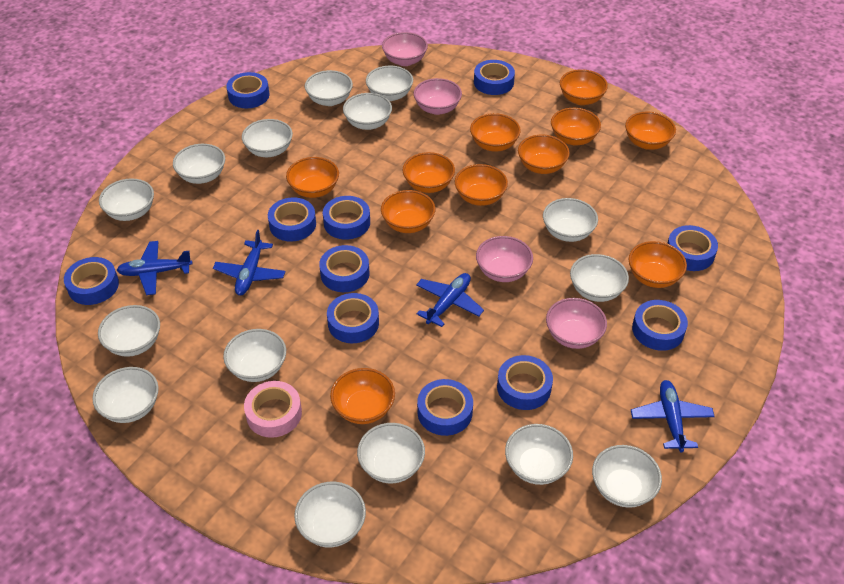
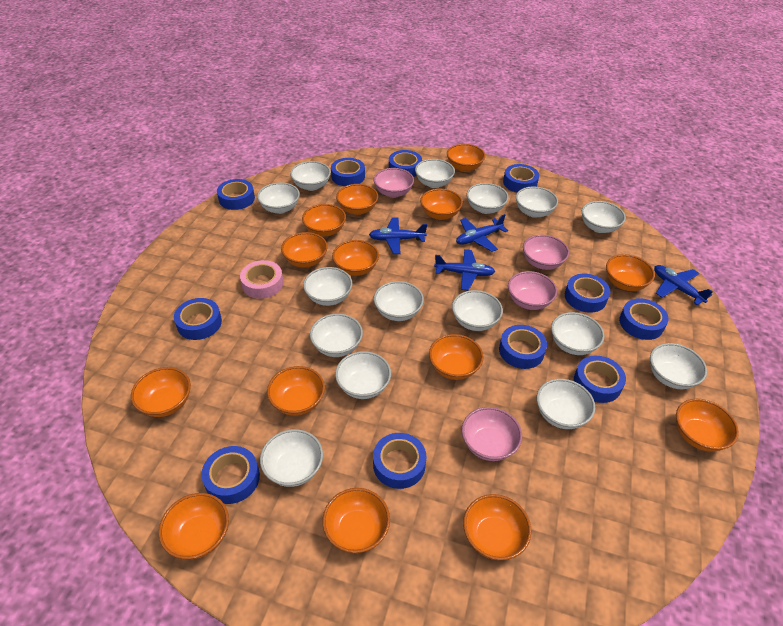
orange bowl: [286,157,339,198] [330,368,395,424] [381,190,435,233] [403,152,455,193] [455,164,508,206] [470,113,521,152] [518,135,570,174] [551,108,601,145] [560,69,608,105] [625,112,676,150] [629,241,687,288] = 11 -> [131,367,191,417] [159,493,229,559] [267,366,325,416] [281,232,328,268] [302,204,346,237] [322,488,390,553] [332,240,379,276] [336,184,378,215] [420,189,463,220] [429,334,483,380] [447,144,485,172] [463,494,531,560] [606,254,655,291] [676,399,739,452] = 14

